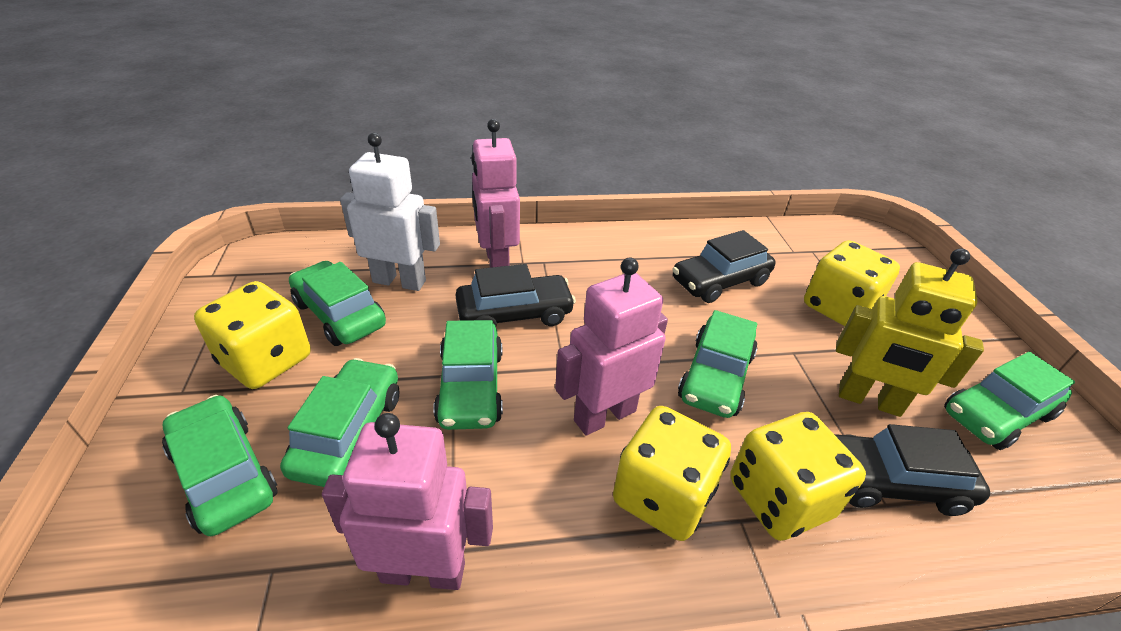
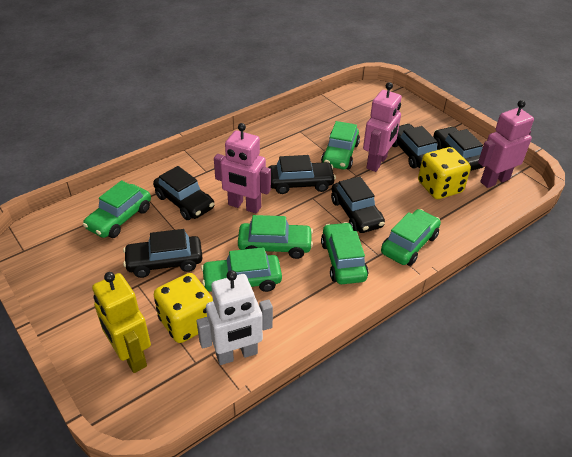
black car: [456,264,576,326] [672,230,775,303] [834,424,990,516] = 3 -> [123,229,203,278] [153,166,214,220] [268,155,336,194] [331,176,385,233] [392,124,437,169] [433,127,483,171] = 6
yellow dice: [194,281,311,389] [613,406,731,541] [730,412,866,541] [804,240,900,326] = 4 -> [154,273,213,343] [418,147,471,199] = 2

